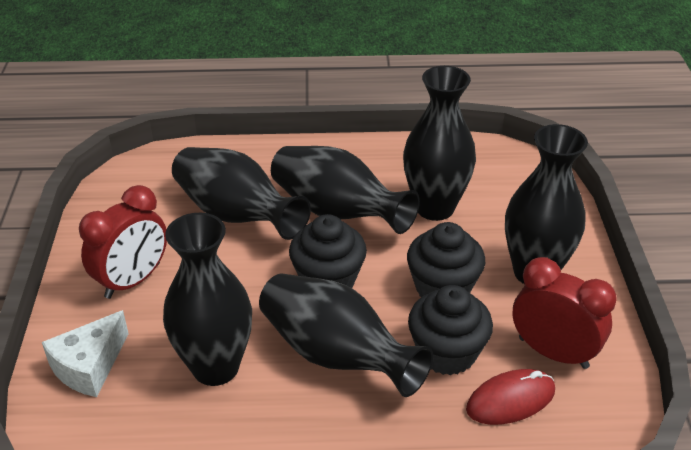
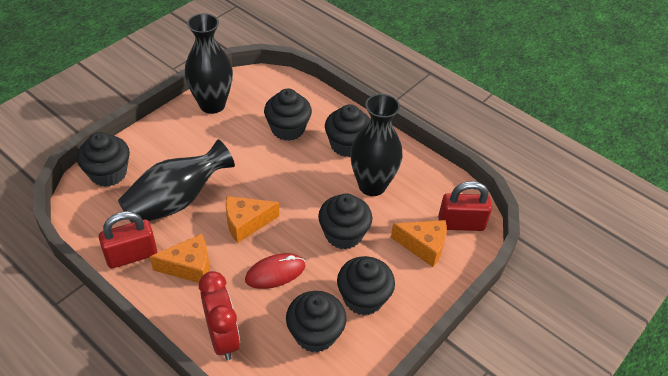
black cupcake: [289,214,367,288] [407,222,485,297] [408,285,493,375] = 3 -> [77,132,130,187] [264,89,312,141] [286,291,347,353] [318,193,372,249] [325,104,370,157] [337,256,395,315] = 6
black vase: [163,213,252,386] [172,147,311,240] [259,273,433,397] [271,146,420,234] [403,66,476,221] [505,124,588,284] = 6 -> [118,140,235,223] [185,13,233,114] [350,94,403,196] = 3
orange cheese: none = 0 -> [150,234,209,283] [226,196,279,243] [391,220,447,267] = 3
red clock: [79,185,167,299] [512,257,617,369] = 2 -> [199,271,240,360] = 1
red padlock: none = 0 -> [99,211,157,269] [438,181,492,231] = 2
white cheese: [42,310,129,397] = 1 -> none = 0

